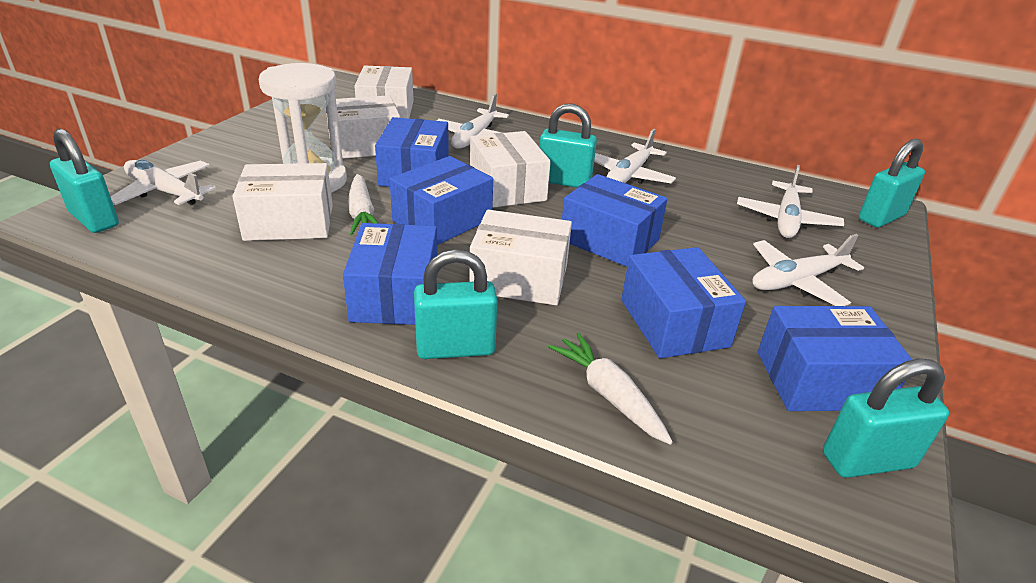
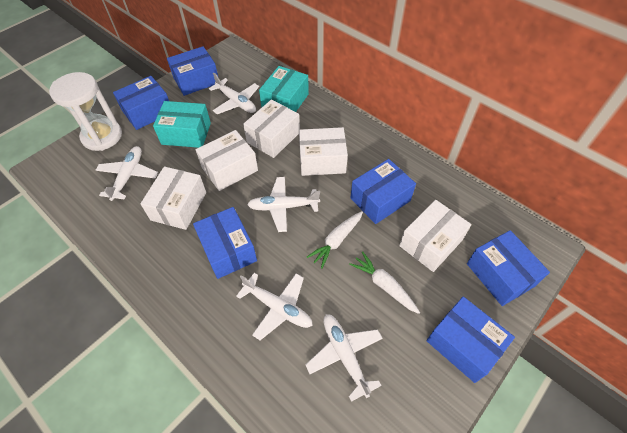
turquoise box: none = 0 -> [153,101,211,148] [259,66,309,112] = 2
turquoise padlock: [50,129,119,233] [414,250,497,359] [539,103,597,188] [823,359,949,478] [859,139,925,228] = 5 -> none = 0

